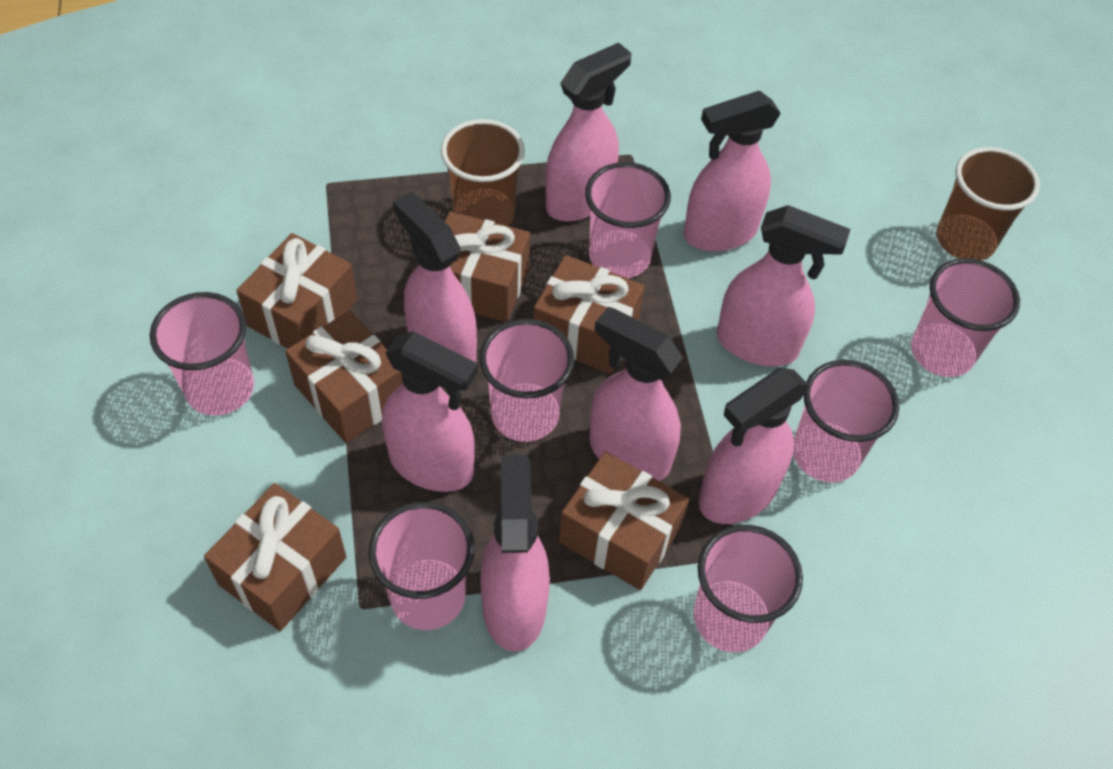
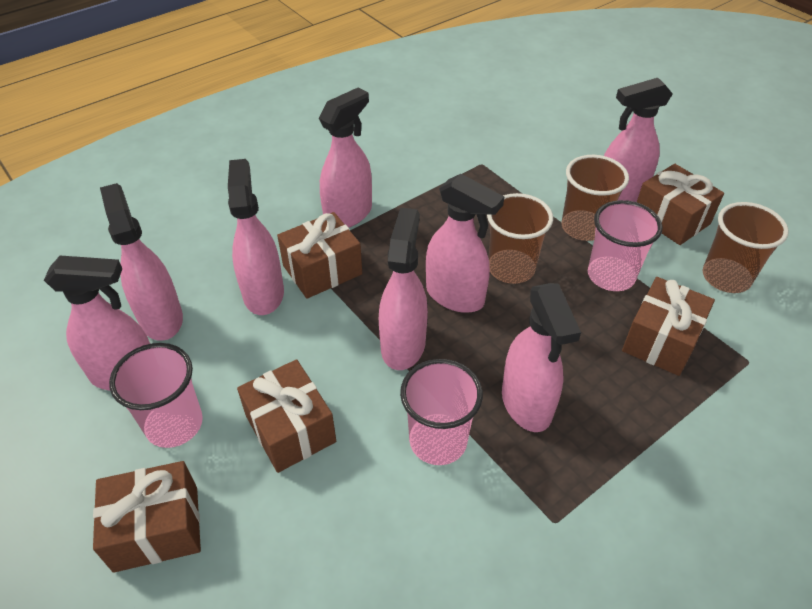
brown cup: [441,119,525,226] [937,147,1040,260] = 2 -> [487,193,553,284] [562,155,629,241] [703,202,789,293] = 3
brown gift: [204,483,346,631] [236,233,358,349] [285,311,403,443] [445,211,530,322] [533,255,645,374] [559,451,689,590] = 6 -> [93,461,201,573] [237,359,336,473] [277,212,362,299] [622,277,715,376] [637,164,724,245] = 5
pink cup: [150,292,254,416] [369,502,474,630] [479,319,574,442] [585,162,671,278] [694,525,803,652] [793,360,900,483] [911,258,1020,377] = 7 -> [109,343,203,448] [400,359,483,465] [588,200,663,291] = 3

